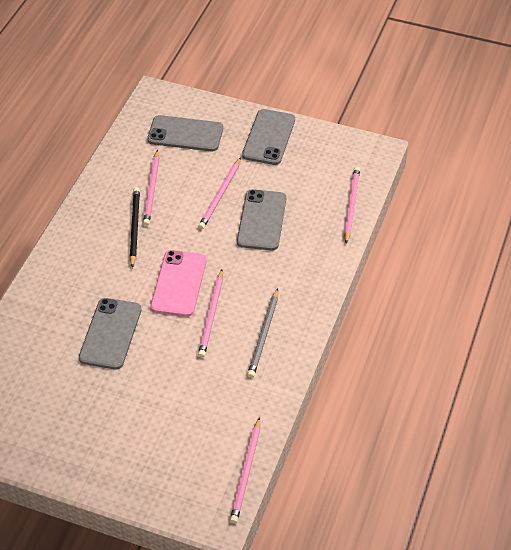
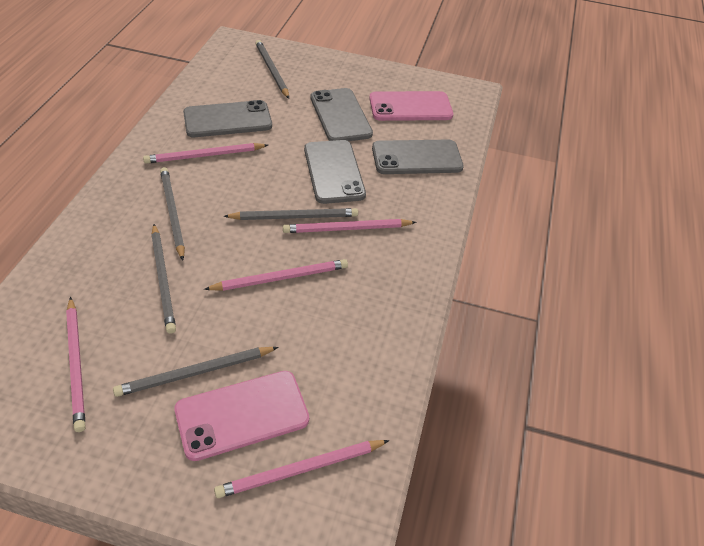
black pencil: [130,187,140,268] = 1 -> none = 0
grey pencil: [247,288,278,378] = 1 -> [113,347,278,397] [151,224,176,334] [160,167,185,261] [223,208,358,220] [255,40,289,98] = 5
pink phone: [150,250,207,317] = 1 -> [174,371,309,461] [369,91,453,121] = 2

